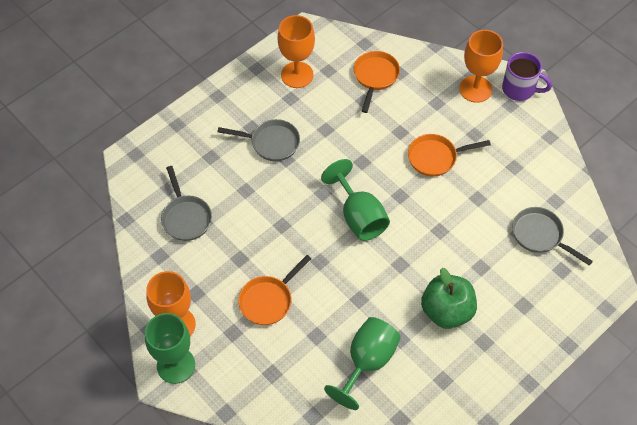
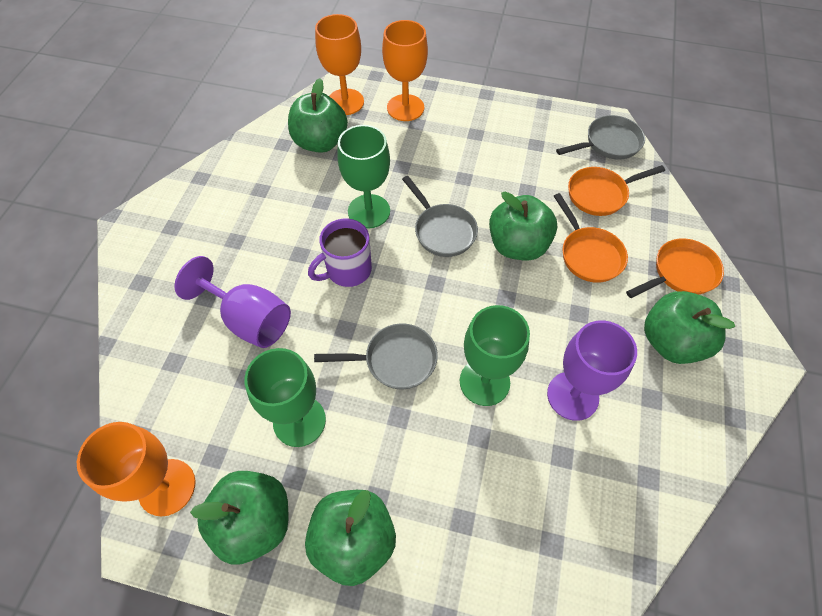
green apple: [421,268,477,329] = 1 -> [190,471,288,564] [288,78,348,153] [305,490,396,586] [489,191,557,261] [644,291,735,364] = 5
purple goblet: none = 0 -> [175,256,291,348] [547,321,637,421] = 2

